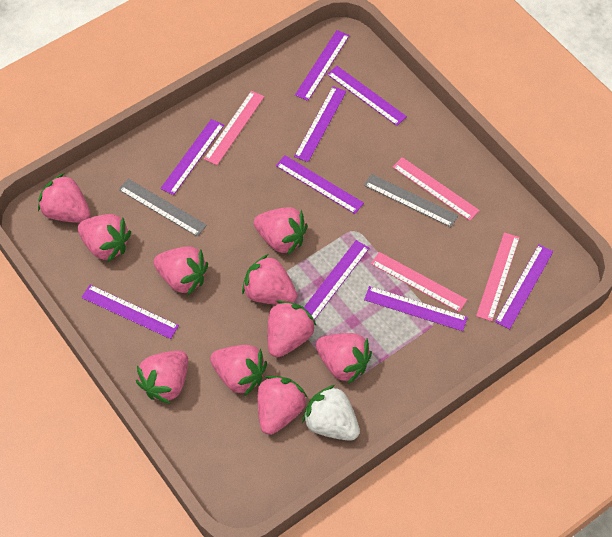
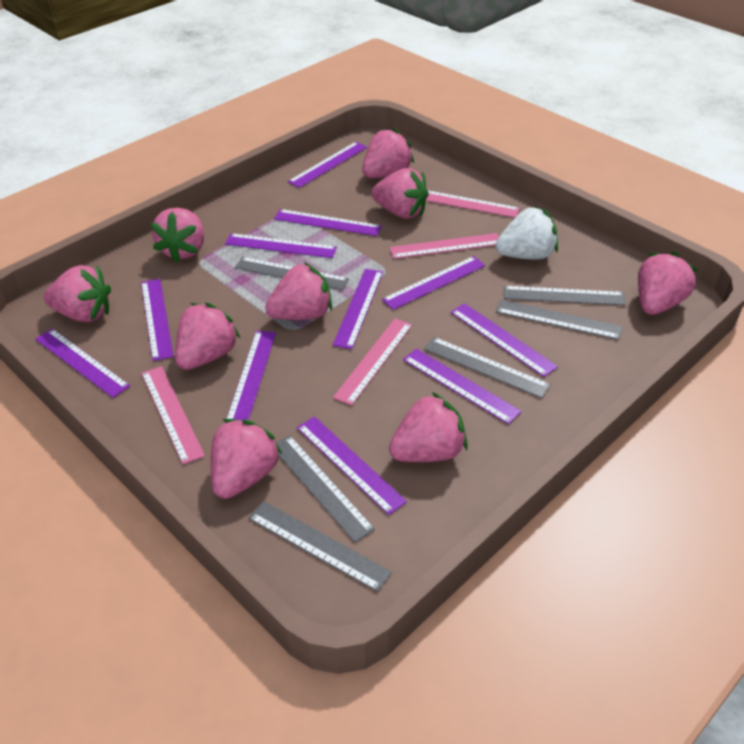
grey ruler: [119,179,207,237] [364,174,458,227] = 2 -> [235,257,349,290] [249,501,392,592] [276,435,375,542] [424,337,551,398] [496,300,622,340] [504,286,626,305] = 6
pink strawberry: [38,173,91,223] [78,214,131,262] [136,350,188,404] [154,246,208,295] [210,345,267,397] [242,254,297,305] [254,207,307,255] [258,376,308,435] [267,301,317,357] [316,333,372,384] = 10 -> [44,265,111,322] [150,208,204,263] [175,303,240,370] [211,419,282,499] [265,262,332,320] [362,128,414,178] [371,168,429,219] [389,392,468,462] [638,252,698,315] = 9
purple ruler: [81,285,179,339] [160,119,224,195] [276,155,364,214] [294,86,347,162] [295,30,350,101] [304,240,369,320] [327,66,407,126] [364,286,468,331] [495,245,554,330] = 9 -> [35,328,130,398] [141,279,174,361] [225,233,337,258] [225,331,276,423] [274,209,382,236] [288,142,367,188] [297,416,407,515] [333,269,383,349] [382,256,486,310] [403,349,522,424] [451,303,558,377] = 11

